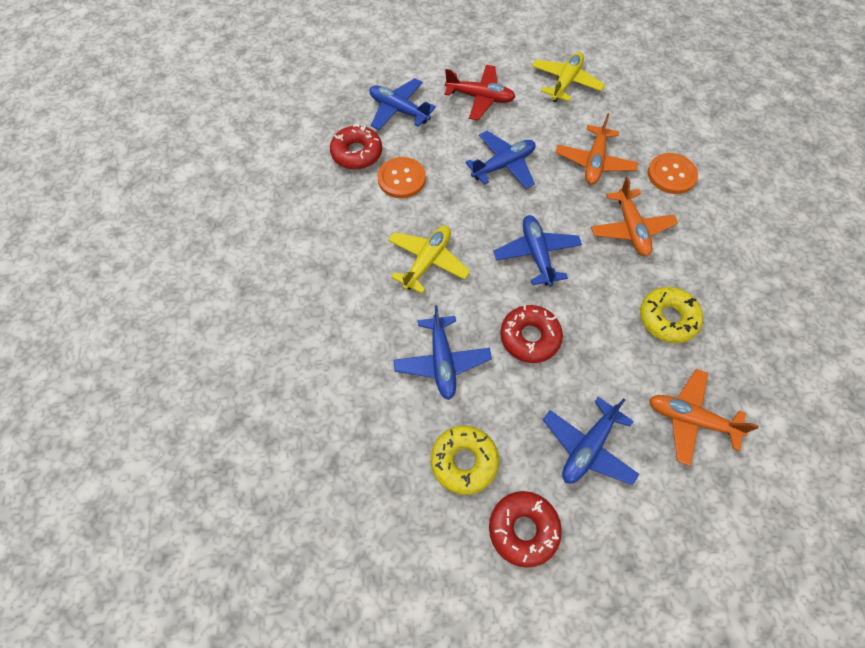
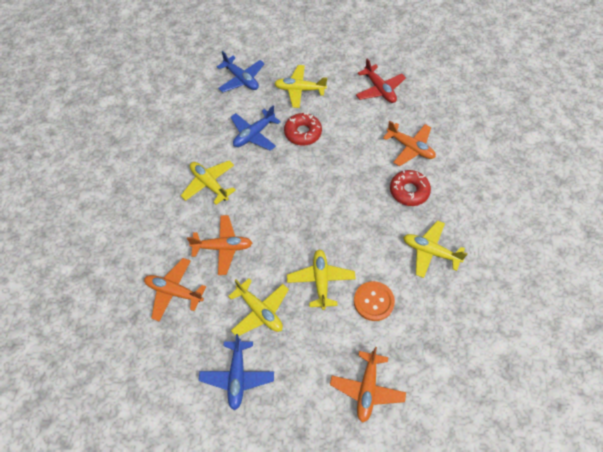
blue plane: [369,78,436,130] [393,305,492,400] [466,131,536,189] [493,215,582,286] [543,397,639,485] = 5 -> [199,334,274,410] [217,51,265,92] [231,105,281,151] = 3
orange button: [378,157,426,198] [647,153,698,194] = 2 -> [354,281,395,321] = 1
orange plane: [555,113,638,185] [591,177,678,256] [649,369,759,466] = 3 -> [144,258,206,321] [187,215,252,275] [330,347,406,423] [383,121,436,166] = 4
red donut: [330,124,382,170] [489,491,562,568] [500,305,563,363] = 3 -> [284,113,322,146] [390,170,431,206] = 2
yellow donut: [431,425,499,495] [640,287,703,343] = 2 -> none = 0
yellow plane: [388,226,470,294] [532,52,605,102] = 2 -> [181,160,236,205] [228,278,289,336] [274,65,327,108] [287,249,356,310] [403,220,468,278] = 5

